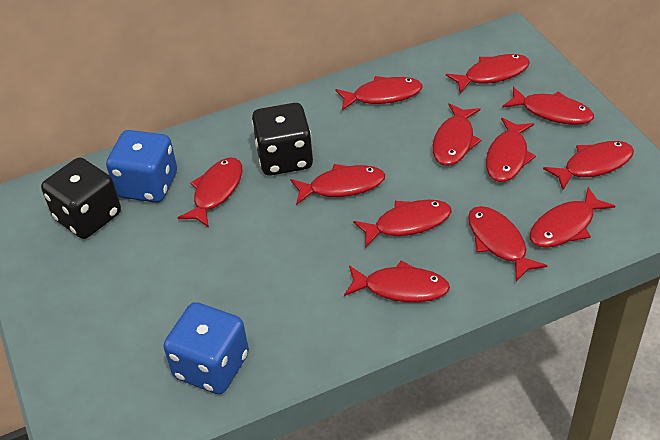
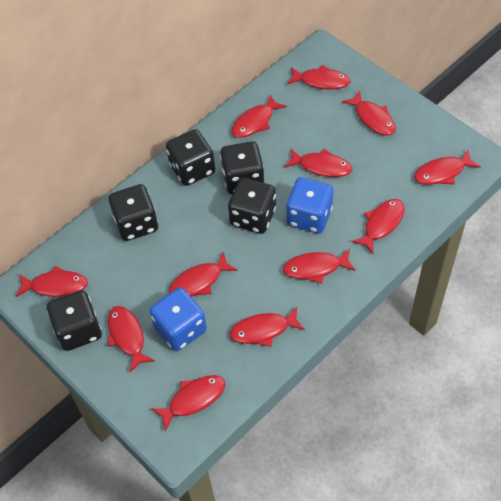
black dice: [41,157,121,239] [252,103,313,176] = 2 -> [47,290,102,351] [109,184,158,241] [166,129,215,186] [220,141,264,195] [228,178,276,234] = 5

